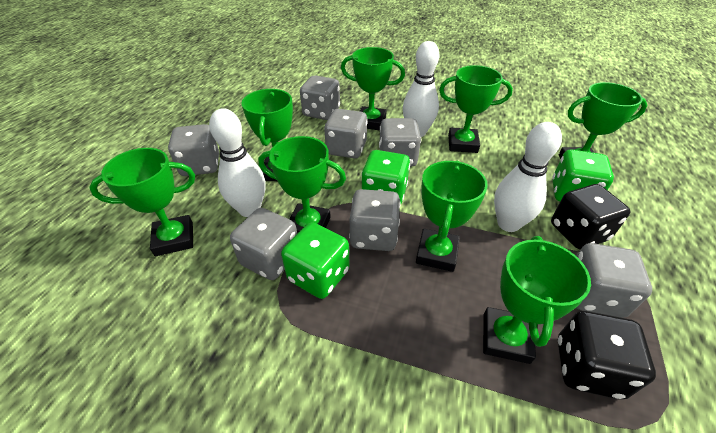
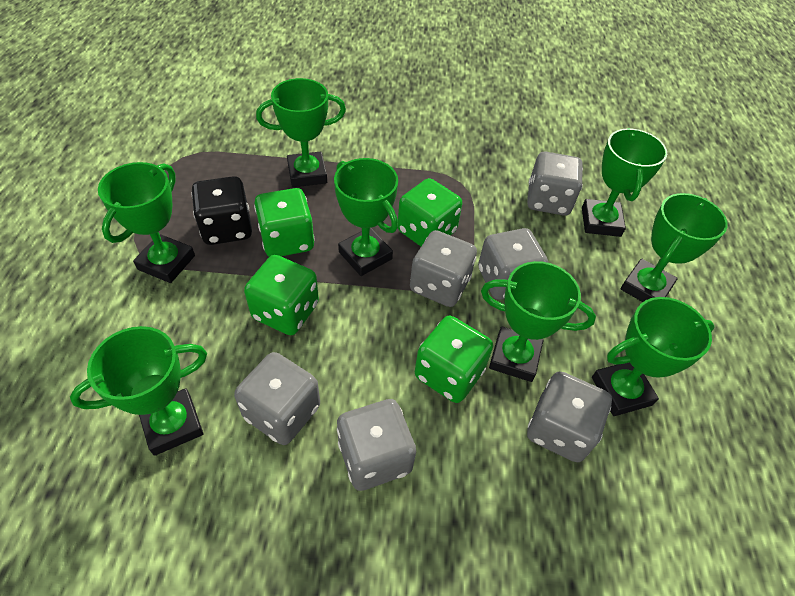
black dice: [551,184,630,250] [558,311,656,399] = 2 -> [191,176,252,245] = 1
green dice: [281,222,350,299] [361,150,410,204] [552,150,614,201] = 3 -> [244,255,319,335] [254,188,315,257] [398,178,462,246] [415,316,493,403] = 4
grey dice: [168,124,219,176] [230,208,297,280] [300,75,340,120] [324,109,368,159] [349,189,401,251] [379,118,421,167] [576,243,652,318] = 7 -> [234,352,320,445] [337,399,416,491] [410,230,477,307] [478,228,548,300] [527,152,583,216] [527,371,612,462] = 6
white bowling pin: [209,108,266,217] [403,41,439,137] [494,122,562,232] = 3 -> none = 0

